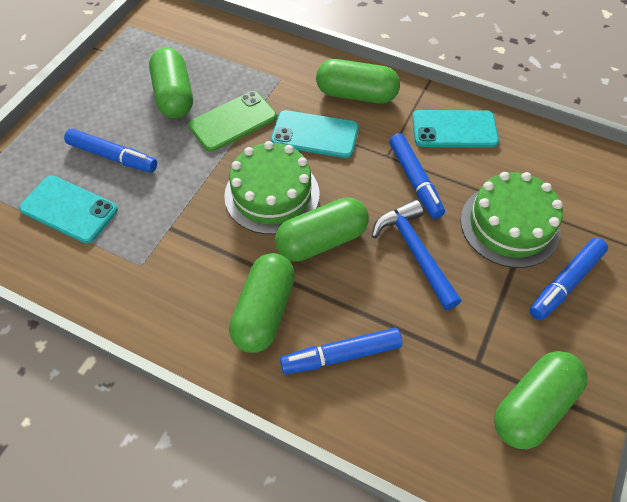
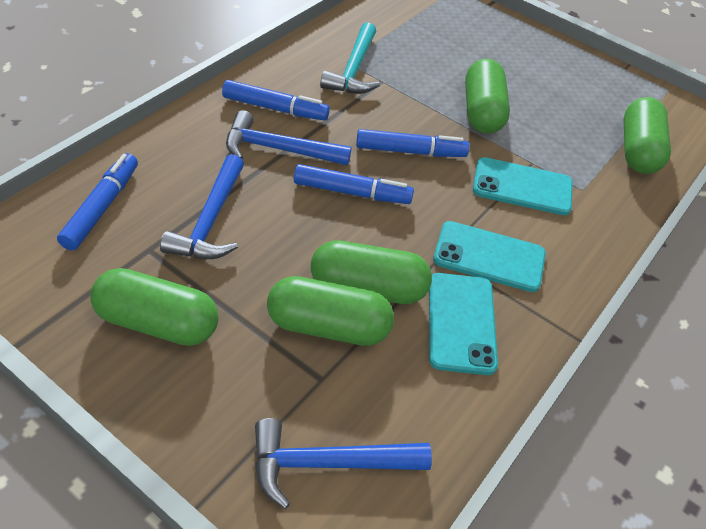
blue hammer: [372,200,461,310] = 1 -> [160,154,244,259] [226,110,352,165] [255,418,432,509] = 3
green cake: [224,141,319,234] [461,172,563,268] = 2 -> none = 0
green phone: [188,91,277,152] = 1 -> none = 0
turquoise hammer: none = 0 -> [320,22,380,94] = 1

